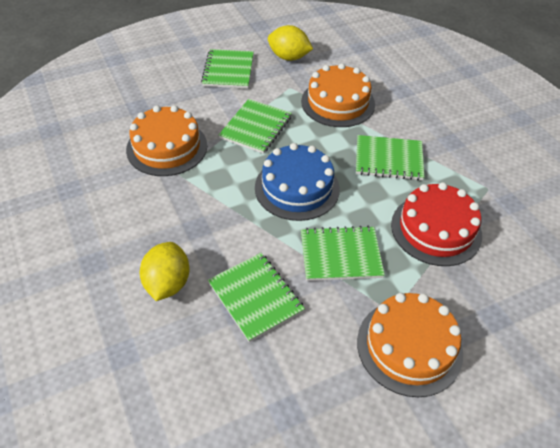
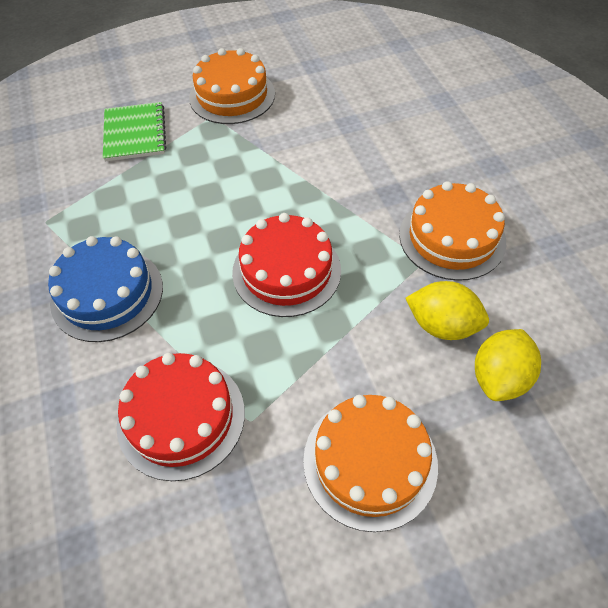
green notebook: [201,49,254,89] [208,253,305,342] [219,99,292,154] [301,226,385,281] [356,135,424,180] = 5 -> [103,102,166,161] = 1
red cake: [391,182,482,266] = 1 -> [117,353,245,481] [232,213,341,317] = 2

